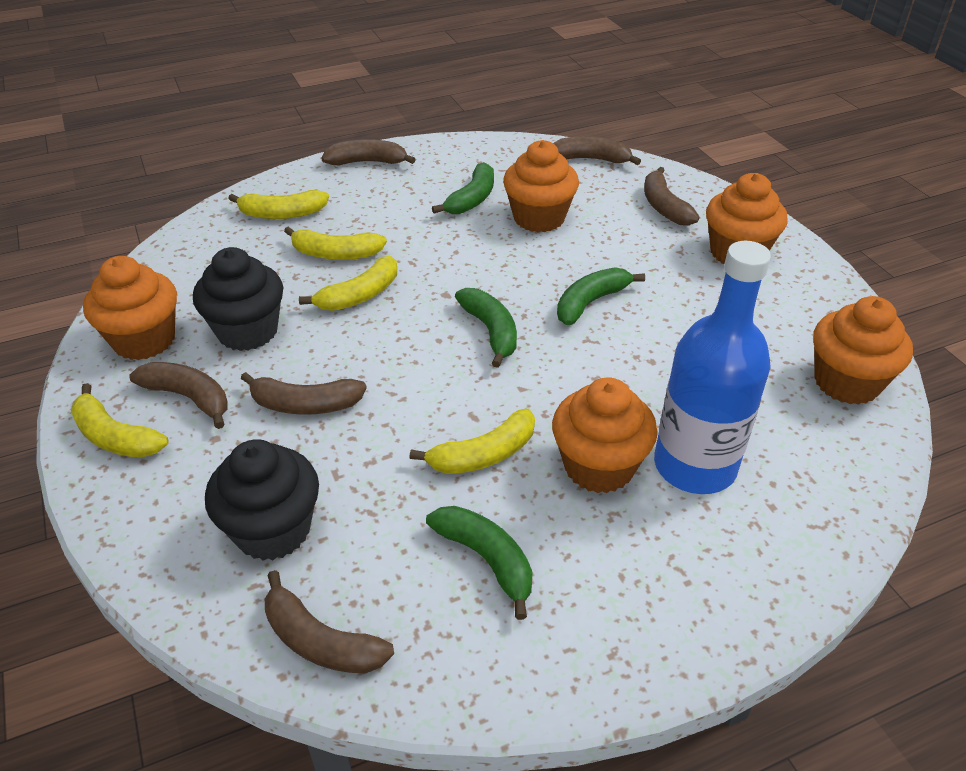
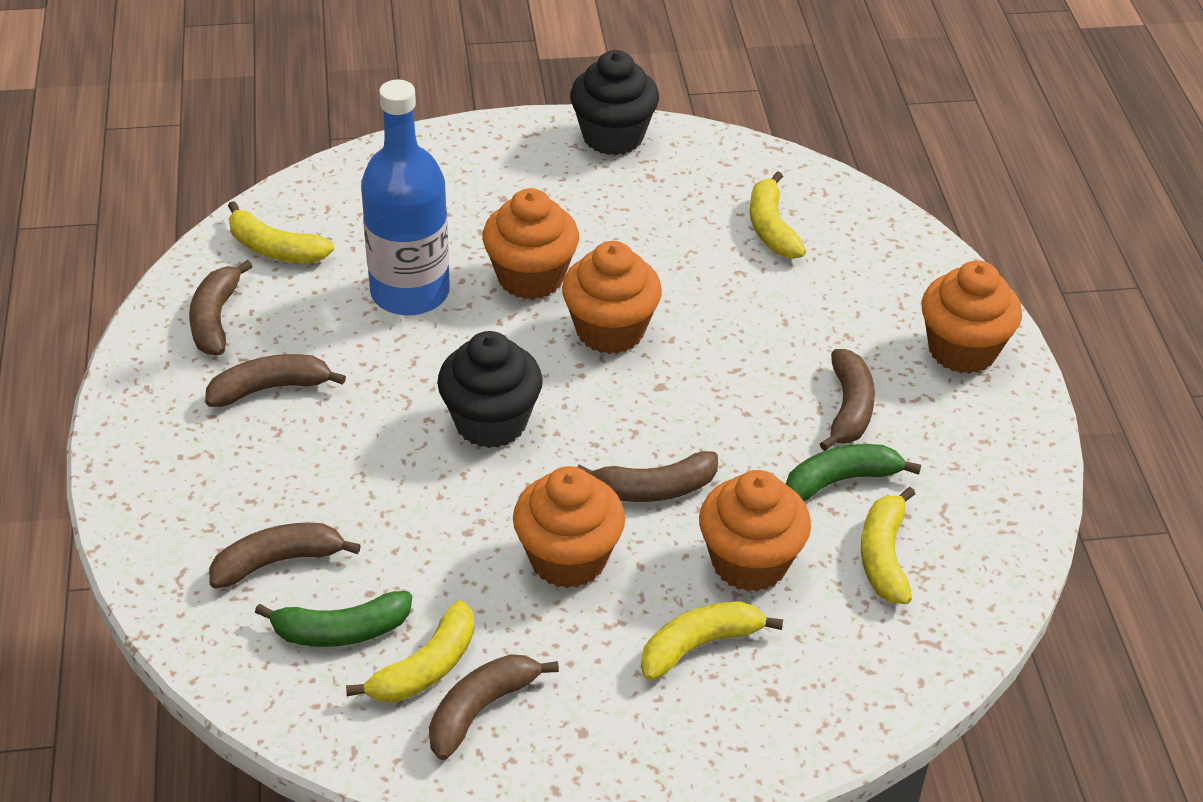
green banana: [426,506,533,620] [432,162,494,214] [455,288,517,368] [557,267,645,325] = 4 -> [255,591,412,647] [786,444,921,501] = 2

